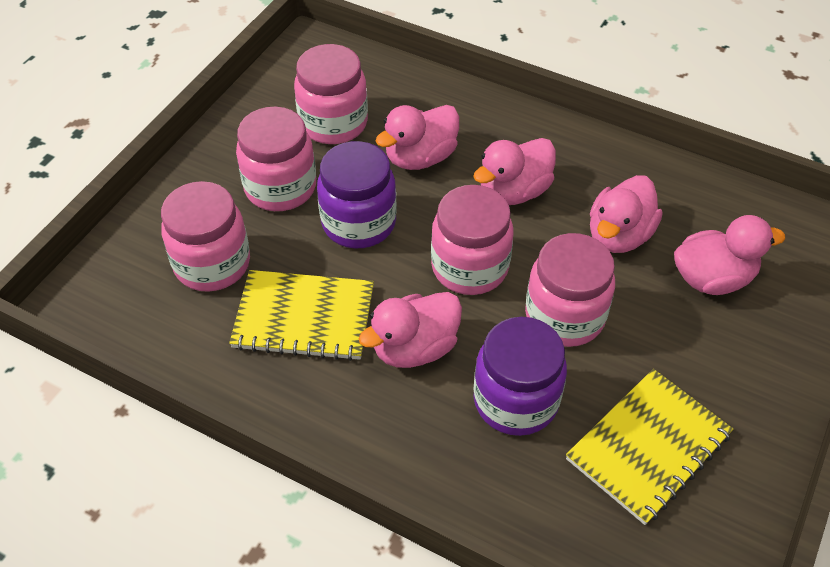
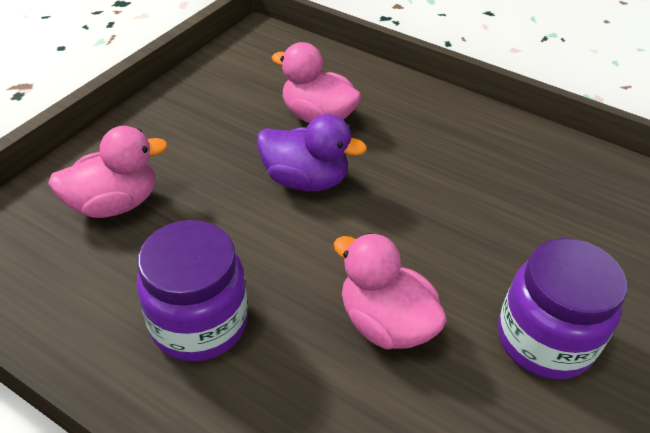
pink duck: [358,292,462,368] [375,105,459,170] [473,138,556,205] [590,175,662,253] [674,215,785,295] = 5 -> [48,126,168,218] [272,42,361,123] [334,233,447,349] = 3
pink jar: [161,181,250,292] [236,107,316,211] [294,44,368,144] [431,185,513,295] [525,233,615,347] = 5 -> none = 0
purple duck: none = 0 -> [257,114,367,191] = 1
yellow notebook: [229,270,374,361] [566,369,733,525] = 2 -> none = 0

